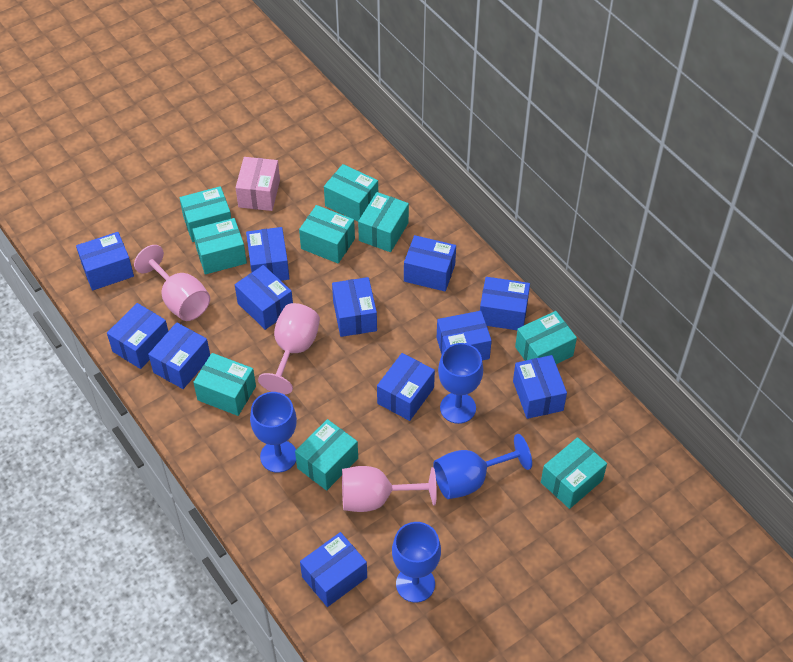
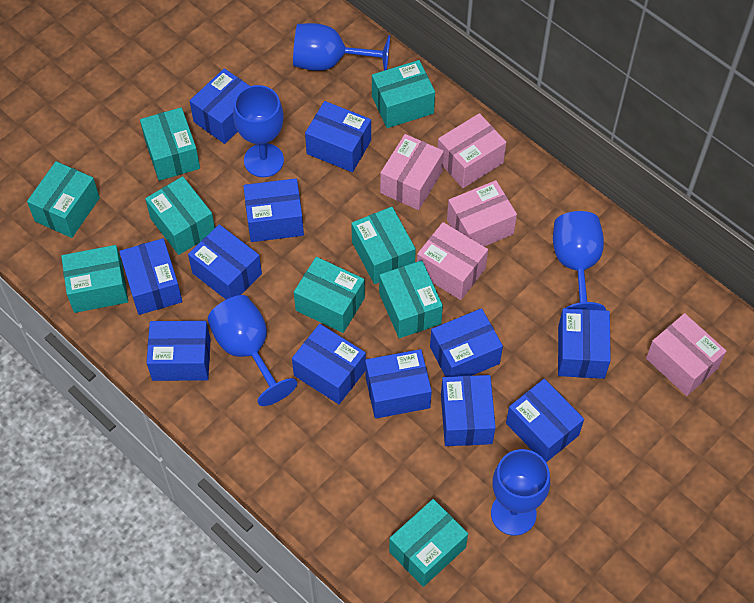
blue goblet: [250,392,297,473] [392,522,441,602] [433,434,532,499] [438,343,483,424] = 4 -> [207,295,297,406] [233,85,284,177] [293,23,390,71] [491,449,550,536] [553,211,606,311] = 5
pink box: [235,157,280,211] = 1 -> [380,134,444,210] [417,222,488,300] [438,113,506,188] [447,180,517,246] [646,313,726,396] = 5
pink goblet: [134,245,210,321] [258,303,320,394] [342,466,437,512] = 3 -> none = 0

